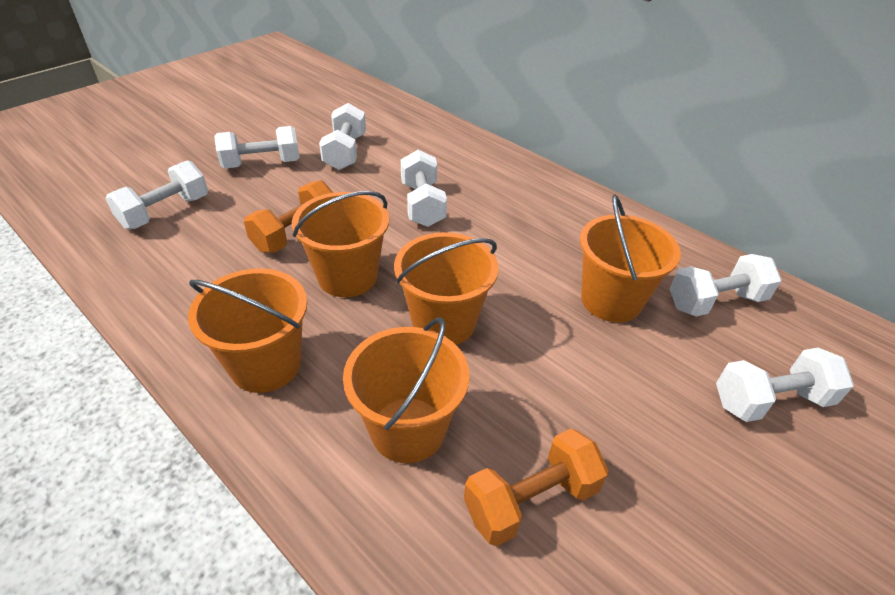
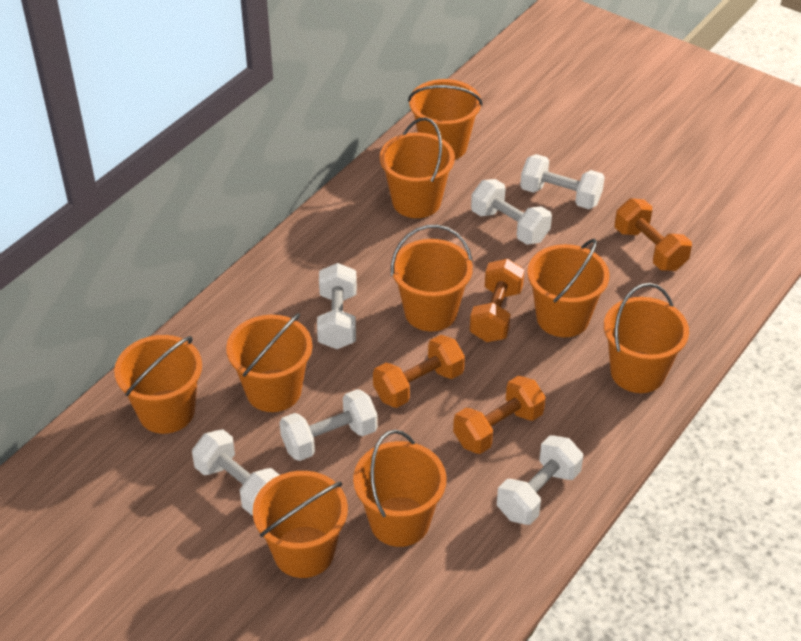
orange bucket: [188,268,307,393] [292,191,389,297] [343,317,470,463] [394,232,498,345] [580,195,681,322] = 5 -> [114,335,202,434] [226,313,312,412] [253,471,348,578] [353,430,446,547] [380,117,455,218] [391,225,473,331] [408,79,483,160] [527,239,609,337] [604,283,689,393] = 9
orange dumbbell: [244,180,334,253] [464,429,609,546] = 2 -> [373,335,465,408] [453,376,546,454] [470,259,524,342] [615,198,692,271] = 4

